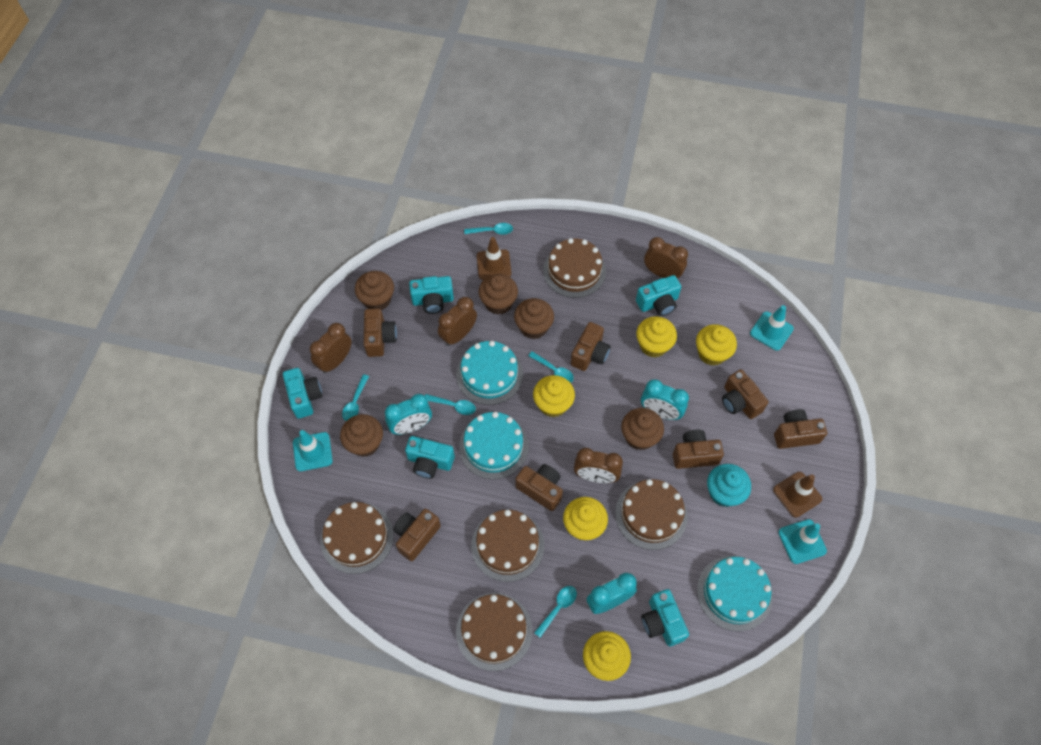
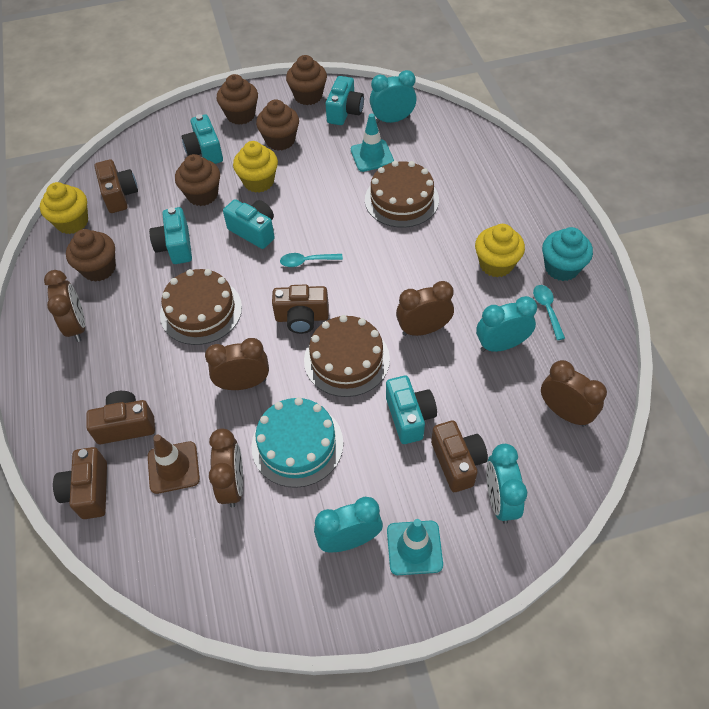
brown cake: [320,502,393,574] [456,593,532,671] [471,510,544,582] [543,238,606,298] [615,479,688,550] = 5 -> [160,269,242,345] [304,315,390,397] [365,161,439,228] = 3
brown camera: [364,308,397,357] [393,509,441,561] [516,464,563,511] [571,322,611,371] [673,430,724,469] [722,369,768,419] [774,409,827,449] = 7 -> [53,447,107,519] [86,391,155,444] [94,159,138,213] [272,284,329,334] [431,420,488,492] = 5
brown clock: [310,323,352,373] [438,297,477,346] [574,448,623,483] [644,237,688,279] = 4 -> [44,270,85,342] [205,338,269,390] [209,428,243,508] [396,281,454,336] [541,360,607,427] = 5
brown traffic cone: [477,237,512,280] [773,472,822,518] = 2 -> [148,435,200,494] = 1
turquoise cake: [456,341,523,405] [459,412,529,479] [697,556,773,631] = 3 -> [251,397,343,488] = 1
turquoise clock: [385,394,432,435] [586,573,637,614] [641,379,689,420] = 3 -> [314,497,383,553] [370,70,417,124] [476,296,537,352] [486,444,527,524] = 4
turquoise spoon: [342,374,369,421] [425,394,476,415] [464,223,513,235] [528,351,574,383] [534,586,577,638] = 5 -> [280,253,343,267] [533,285,565,340] = 2
turquoise traffic cone: [293,430,333,471] [750,305,794,351] [778,519,827,564] = 3 -> [351,113,394,172] [387,519,443,575] = 2
yellow cupcake: [533,375,575,417] [563,497,608,541] [583,631,631,681] [636,316,677,357] [696,324,737,366] = 5 -> [40,182,88,234] [233,141,278,193] [475,224,525,277] = 3

